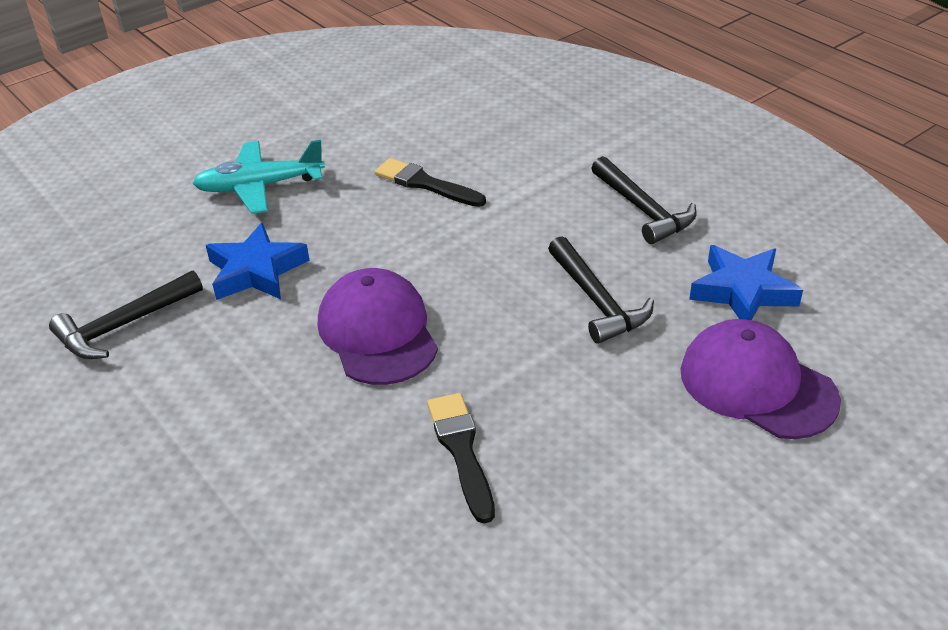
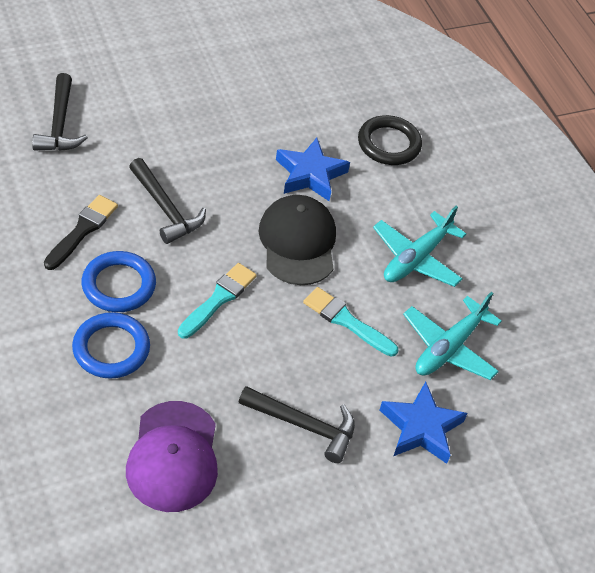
black brush: [375,158,486,207] [427,393,495,524] = 2 -> [44,195,118,270] = 1
black cap: none = 0 -> [258,195,336,285] = 1
black ring: none = 0 -> [358,115,422,165] = 1
blue ring: none = 0 -> [72,312,150,379] [82,251,156,312] = 2
purple cap: [318,268,438,385] [680,319,841,439] = 2 -> [126,401,218,512] = 1
turquoise brush: none = 0 -> [178,263,257,339] [303,287,398,357] = 2
turquoise plane: [193,140,325,214] = 1 -> [373,206,466,287] [403,292,502,380] = 2

